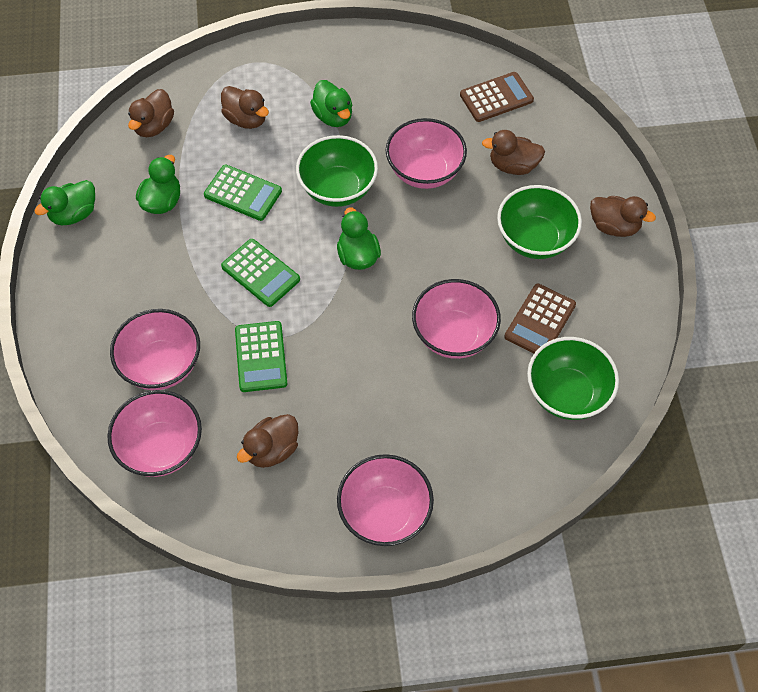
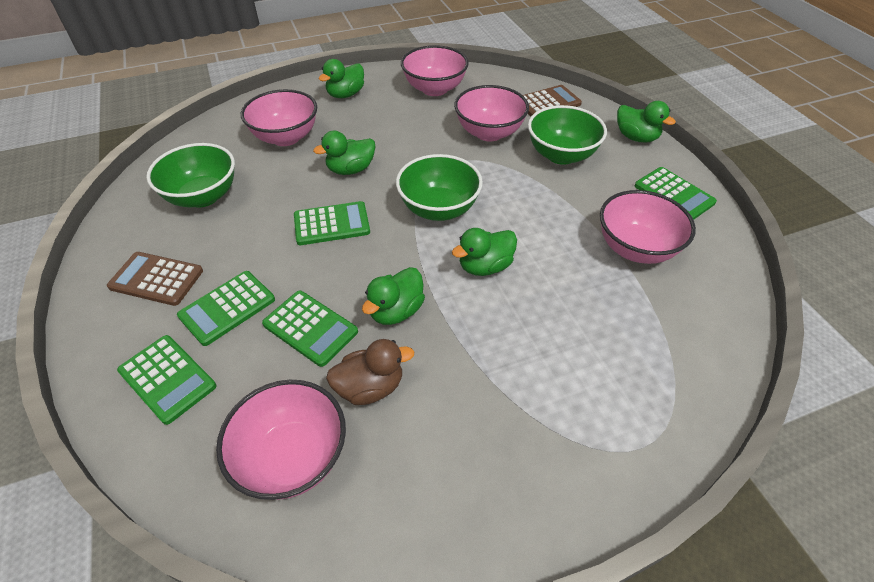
brown duck: [128,89,174,137] [221,86,269,129] [237,414,299,468] [482,130,545,175] [590,196,656,237] = 5 -> [326,339,414,405] = 1
green calculator: [204,165,282,221] [221,239,300,307] [235,321,288,392] = 3 -> [117,335,216,425] [177,271,275,346] [262,291,358,367] [294,201,370,245] [635,167,717,220] = 5
green duck: [35,180,95,225] [136,155,180,214] [310,80,352,127] [337,207,381,270] = 4 -> [313,130,376,175] [319,59,364,98] [362,267,425,325] [452,228,517,276] [617,101,676,143] = 5

